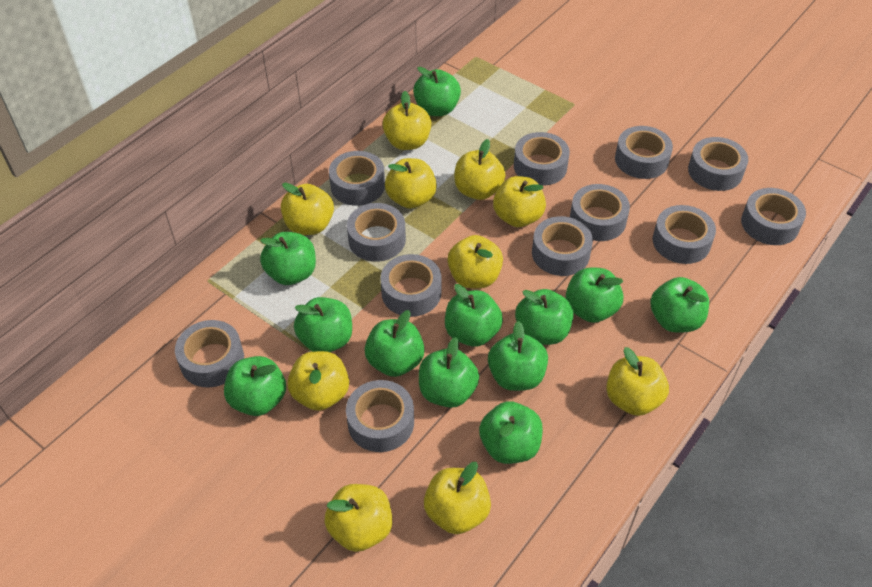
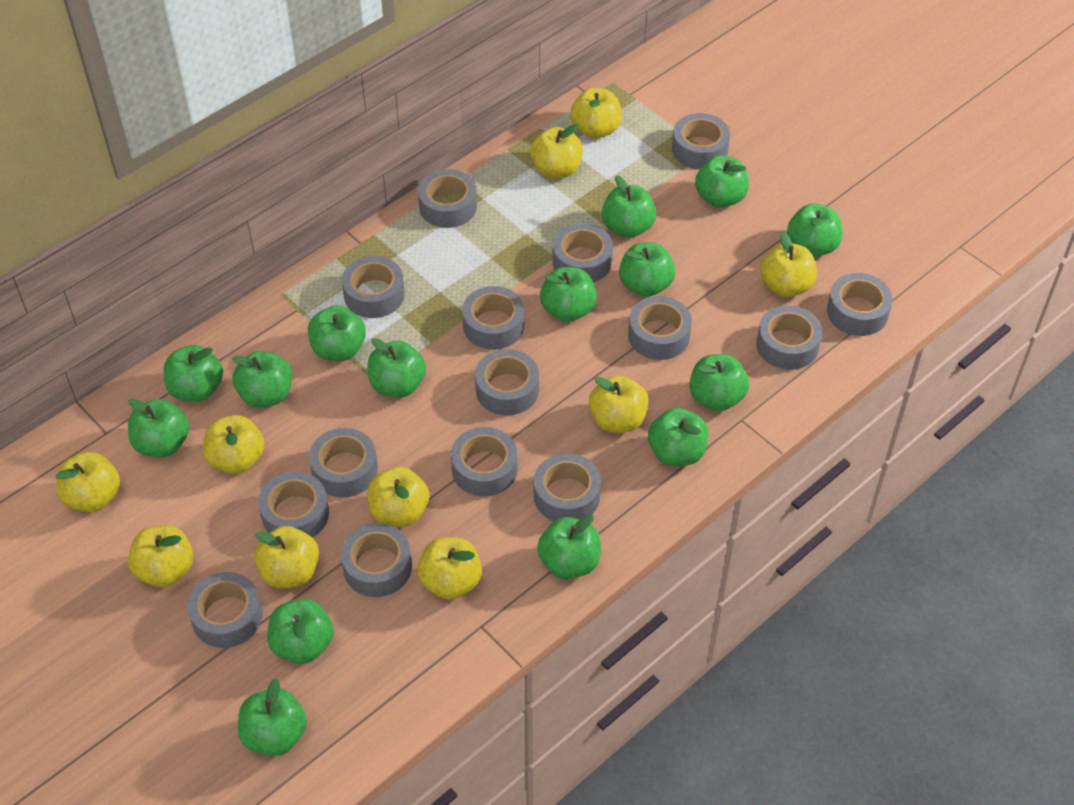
green apple: [224,356,286,416] [260,232,316,285] [294,297,352,352] [365,310,425,377] [413,67,461,116] [419,337,479,408] [445,284,503,347] [479,401,543,464] [488,321,548,391] [515,289,574,345] [566,268,624,323] [650,277,709,333] = 12 -> [128,398,189,457] [164,345,223,402] [232,351,292,408] [238,678,307,756] [267,599,334,664] [308,305,366,361] [367,338,426,397] [537,514,601,579] [540,267,597,322] [602,175,656,238] [619,243,675,297] [648,408,708,466] [689,354,749,411] [695,155,749,208] [787,204,843,257] = 15
grey tape: [175,320,244,387] [329,151,385,206] [346,380,414,452] [347,203,406,262] [380,254,442,317] [514,132,570,186] [532,216,593,276] [570,184,630,241] [615,126,673,179] [653,205,716,264] [688,137,748,191] [741,188,806,245] = 12 -> [187,572,263,648] [258,471,329,538] [309,428,378,498] [341,523,412,597] [342,256,405,318] [418,169,477,228] [451,427,518,497] [462,286,524,350] [475,349,539,415] [534,453,601,521] [552,223,613,282] [628,296,692,360] [672,113,730,169] [756,305,822,370] [827,273,893,336] = 15

